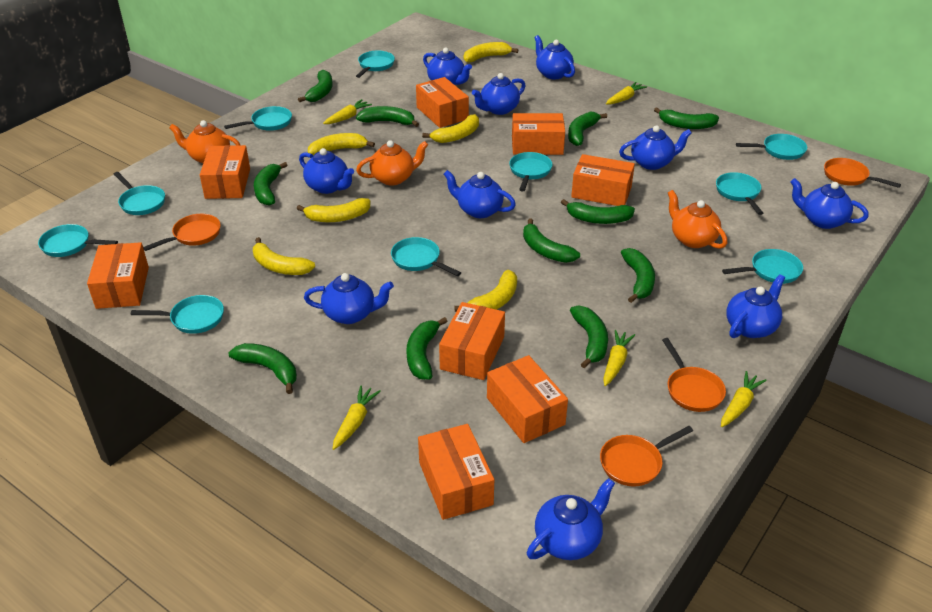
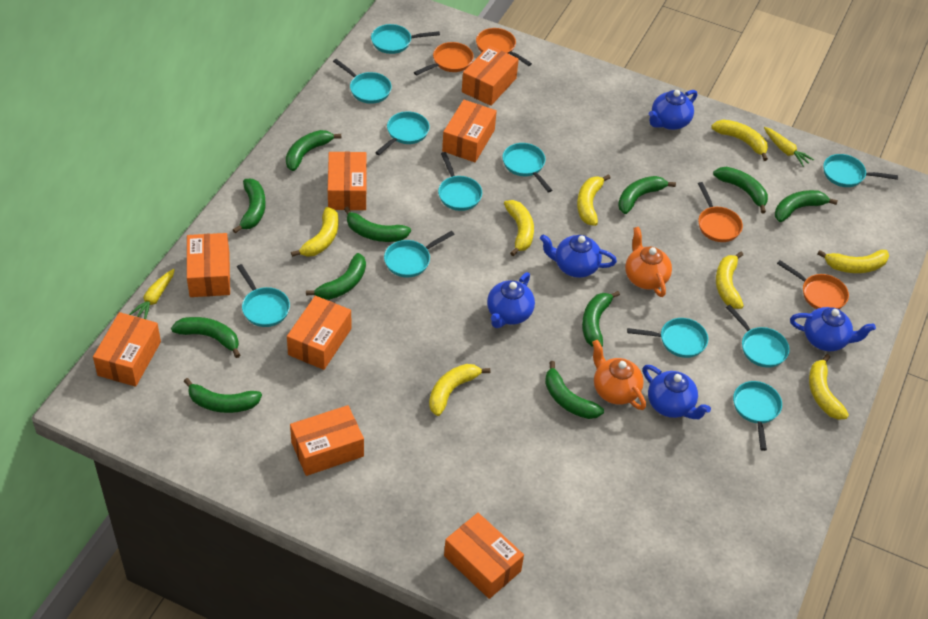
blue teapot: [299,148,354,194] [304,273,394,324] [423,48,472,85] [444,170,516,218] [472,73,526,115] [527,478,615,560] [534,35,575,79] [619,125,692,170] [726,274,785,338] [790,178,869,229] = 10 -> [487,272,535,328] [540,234,617,278] [643,365,711,419] [649,90,697,130] [790,307,876,351] = 5
orange teapot: [169,120,240,164] [356,140,428,186] [668,190,727,249] = 3 -> [592,340,646,410] [625,227,672,297] = 2
turquoise pan: [38,224,118,257] [114,172,165,215] [131,295,224,334] [224,106,292,131] [356,51,395,78] [391,237,461,276] [509,152,553,191] [716,172,763,215] [722,249,803,284] [736,134,807,160] = 10 -> [237,264,290,327] [333,59,392,104] [371,24,440,54] [375,111,430,155] [384,231,455,278] [438,152,482,211] [502,143,552,192] [627,318,708,358] [726,305,790,368] [733,381,782,451] [823,154,898,187] = 11
yellow banana: [253,237,315,275] [297,198,370,222] [308,133,375,156] [422,114,479,143] [454,270,517,312] [464,42,518,62] = 6 -> [291,207,339,257] [429,364,490,416] [504,200,534,256] [577,174,611,226] [711,120,768,161] [716,252,744,309] [809,354,849,420] [817,250,889,273] = 8
yellow carrot: [323,99,372,124] [332,385,381,450] [603,330,635,386] [606,82,647,105] [721,371,767,427] = 5 -> [129,269,175,319] [764,127,814,167] = 2

